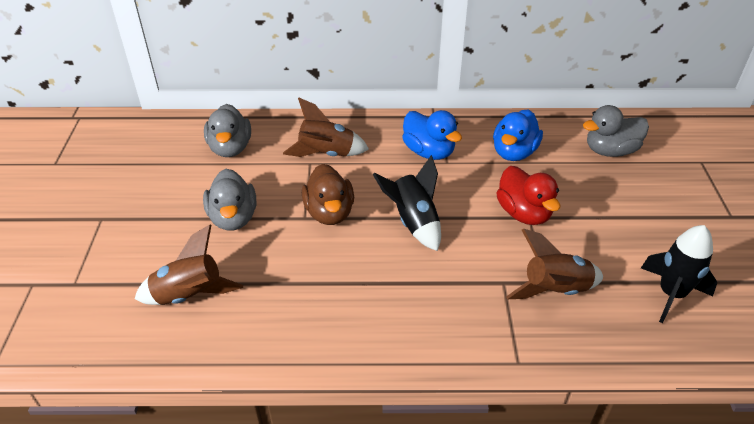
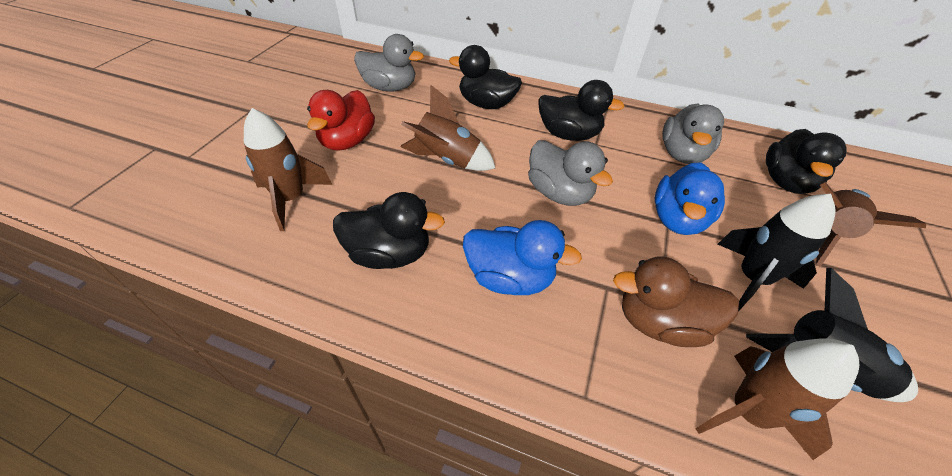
black duck: none = 0 -> [333,192,445,269] [449,45,522,109] [539,80,625,141] [766,129,847,194] = 4
brown rocket: [135,225,243,305] [283,98,369,157] [506,229,603,299] = 3 -> [244,108,333,231] [400,85,495,171] [695,338,859,460] [816,181,926,267] = 4

